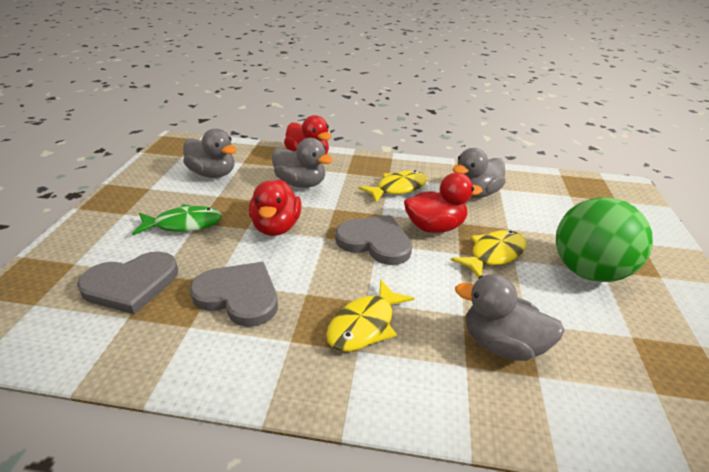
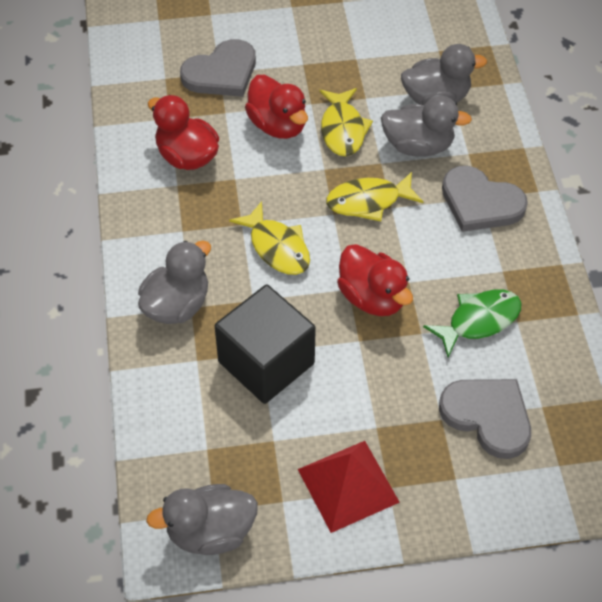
black cube: none = 0 -> [215,285,316,404] = 1
green ball: [556,197,653,282] = 1 -> none = 0
red pyramid: none = 0 -> [298,441,400,533] = 1

